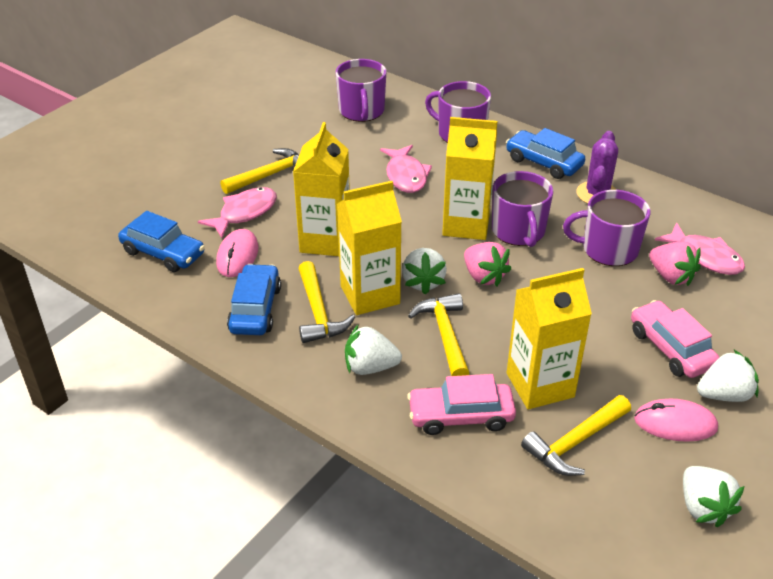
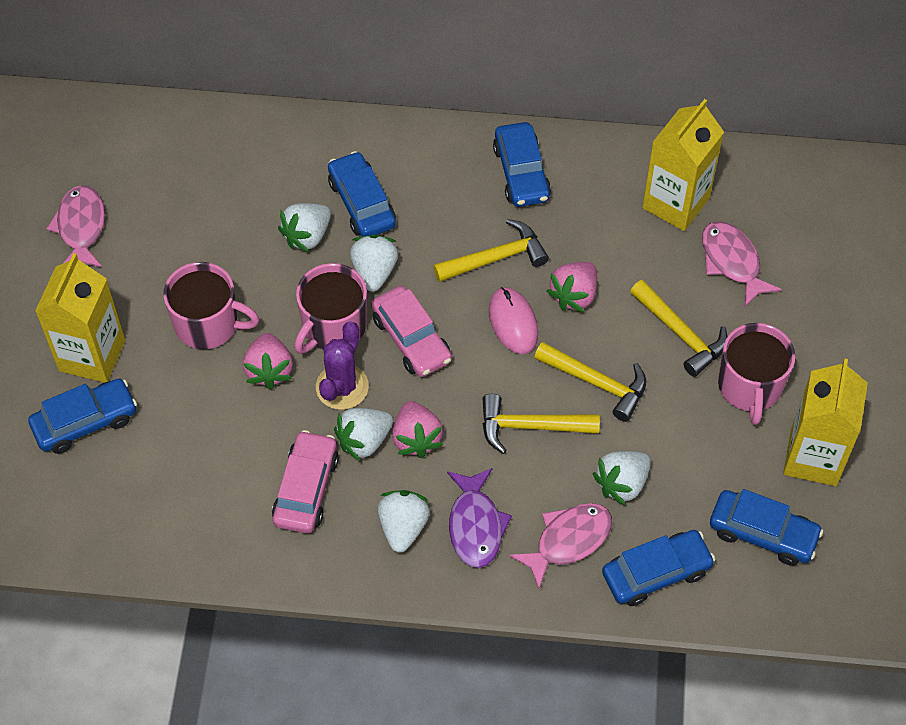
blue car: [118,211,205,272] [227,264,281,335] [506,128,585,179] = 3 -> [28,379,137,454] [328,151,396,236] [493,122,551,207] [602,530,715,606] [710,489,823,566] = 5
pink mouse: [216,229,258,277] [634,399,718,442] = 2 -> [489,287,538,354] = 1
pink mug: none = 0 -> [163,262,259,350] [294,263,367,354] [718,323,795,425] = 3
pink strawberry: [464,242,511,286] [649,242,701,286] = 2 -> [243,333,293,389] [392,401,443,458] [547,262,597,312] = 3
purple fish: none = 0 -> [447,468,512,568] = 1
purple mug: [336,59,386,122] [425,81,491,143] [492,171,553,247] [563,190,650,266] = 4 -> none = 0
white strawberry: [345,324,402,375] [402,248,447,295] [683,466,744,527] [697,350,759,402] = 4 -> [278,203,331,252] [334,408,393,461] [350,235,398,292] [377,490,430,553] [593,451,651,505] = 5
yellow carton: [293,122,350,256] [337,181,402,315] [442,117,497,240] [507,268,592,409] = 4 -> [35,253,125,383] [642,99,724,231] [783,359,868,486] = 3

